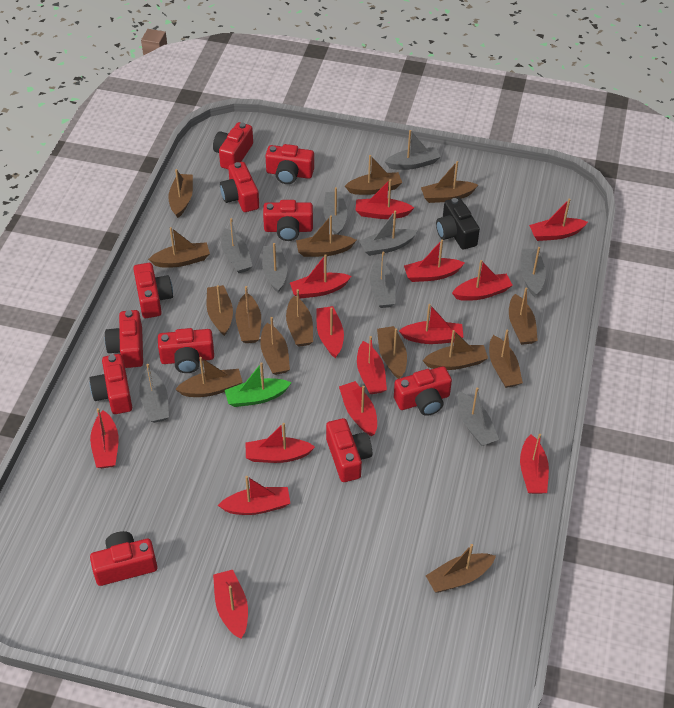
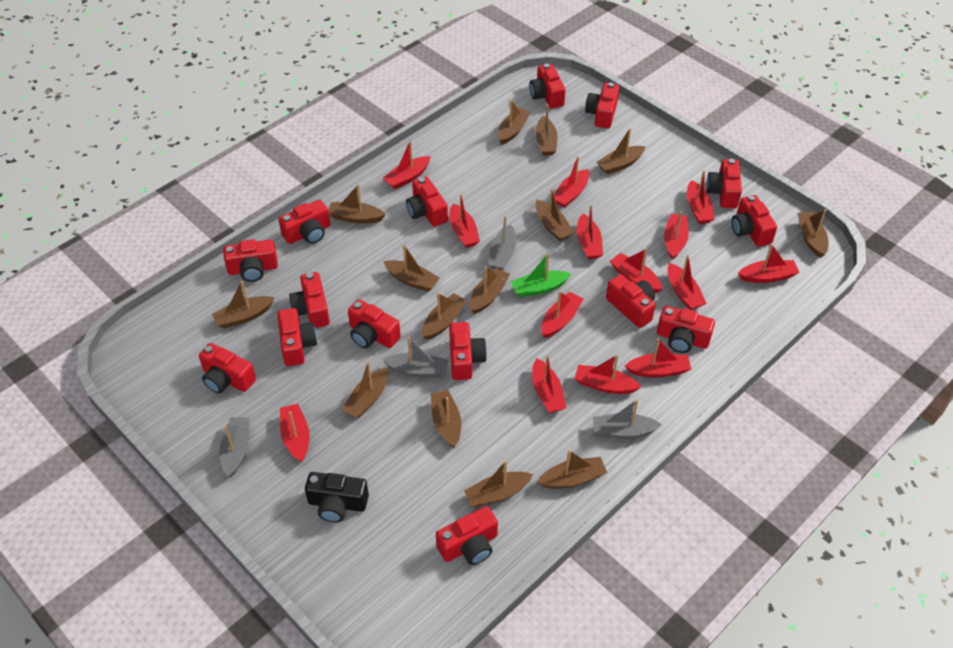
brown boat: [148,227,210,268] [168,169,193,218] [175,357,242,397] [207,285,233,336] [235,286,261,343] [260,317,290,375] [286,289,313,347] [296,215,357,257] [345,155,402,195] [377,326,407,379] [421,161,478,203] [422,330,488,370] [426,544,496,593] [489,330,523,388] [509,287,538,345] = 15 -> [212,281,274,329] [328,184,386,224] [342,362,389,418] [383,244,440,292] [422,293,467,340] [431,390,461,448] [464,460,533,507] [470,266,510,314] [498,100,530,145] [535,104,557,156] [535,188,574,241] [537,450,607,489] [597,128,646,174] [798,209,828,258] = 14
grey boat: [139,364,169,423] [221,218,253,273] [262,243,287,293] [323,187,347,235] [359,211,417,256] [370,252,396,308] [385,130,441,170] [457,387,499,446] [521,247,546,297] = 9 -> [219,417,249,477] [383,337,448,377] [488,216,516,270] [593,399,662,439] = 4
red camera: [90,354,132,414] [90,531,157,586] [105,310,143,368] [133,263,173,318] [158,328,214,373] [213,122,253,169] [220,162,259,212] [263,200,313,241] [265,144,314,184] [326,418,372,482] [394,366,452,416] = 11 -> [199,343,256,394] [223,239,278,282] [277,308,317,366] [278,200,330,244] [289,272,330,328] [348,299,401,348] [406,177,448,227] [436,506,498,565] [449,322,487,380] [529,63,566,108] [585,83,619,129] [606,274,655,328] [657,306,715,353] [706,159,742,208] [731,195,777,247] = 15

